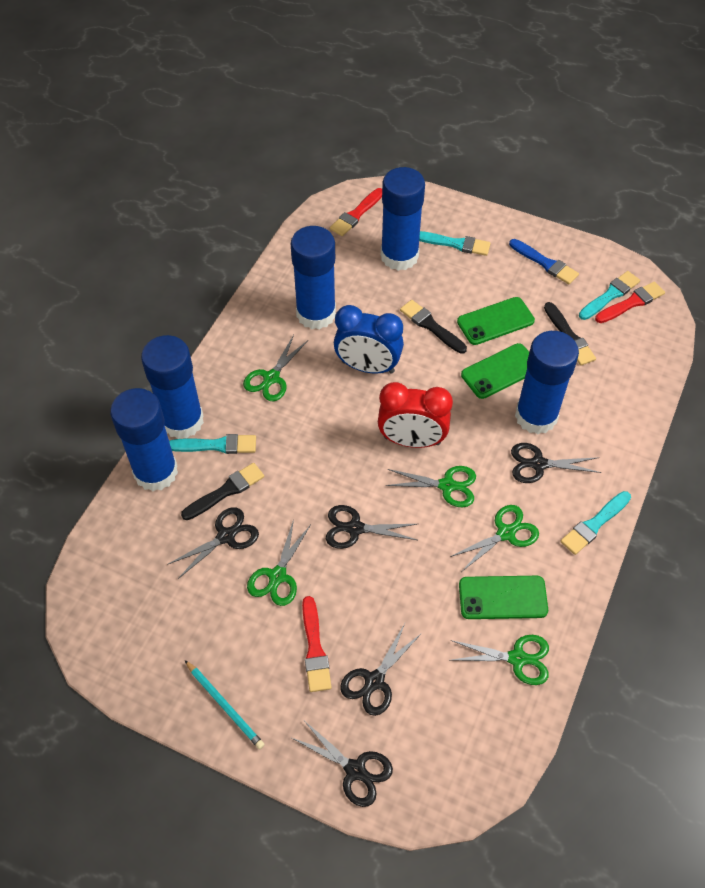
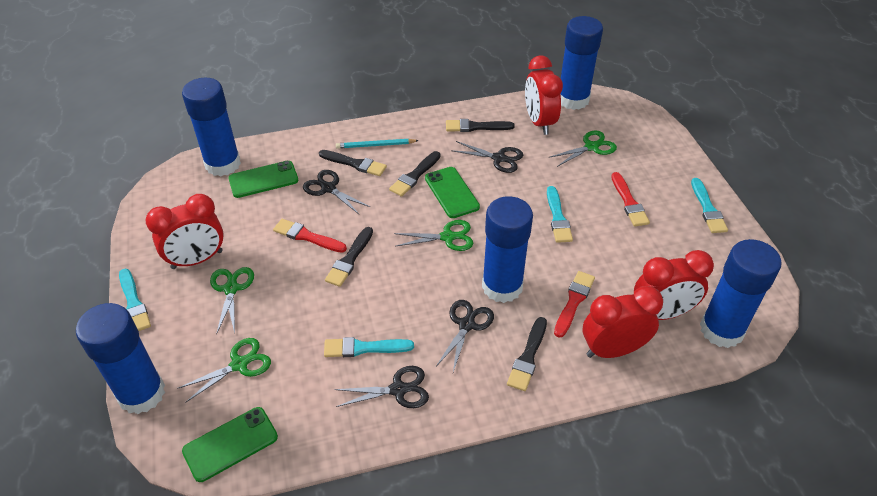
black brush: [181,463,264,520] [400,300,467,354] [544,302,596,366] = 3 -> [319,150,387,176] [325,227,373,287] [389,151,441,197] [446,119,515,132] [507,317,547,391] = 5
black scissors: [167,507,259,579] [292,722,393,807] [326,505,417,549] [340,624,422,716] [511,443,601,483] = 5 -> [303,170,370,214] [334,366,429,408] [436,300,494,372] [451,141,523,173] = 4
blue brush: [509,239,579,284] = 1 -> none = 0
blue clock: [334,305,404,374] = 1 -> none = 0
green scissors: [243,335,307,401] [247,519,311,606] [385,466,476,508] [450,505,539,571] [451,635,549,685] = 5 -> [177,338,271,403] [210,267,254,335] [394,220,473,251] [550,130,617,167] = 4
red clock: [378,382,453,448] = 1 -> [145,194,224,269] [525,55,563,135] [583,286,663,358] [634,250,714,320] = 4

